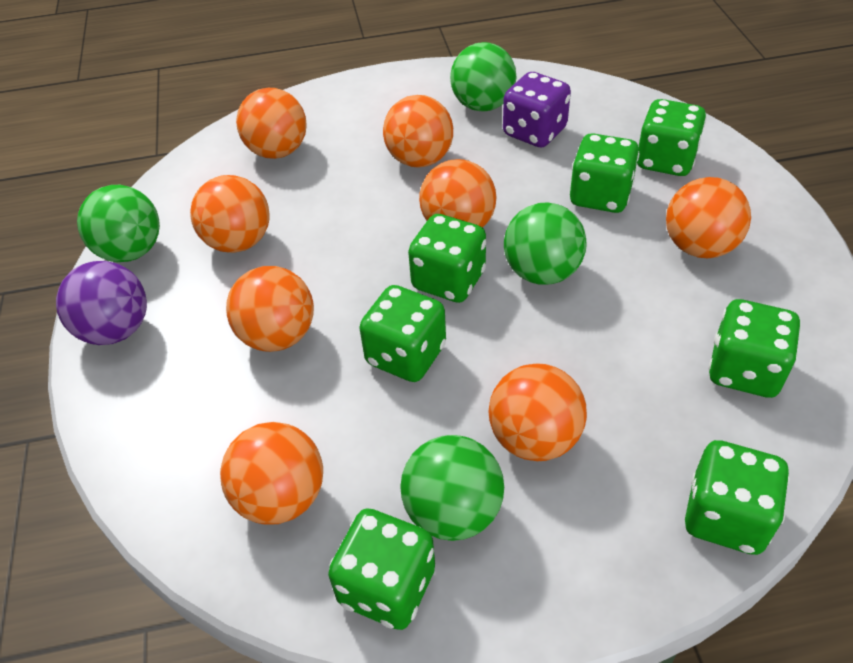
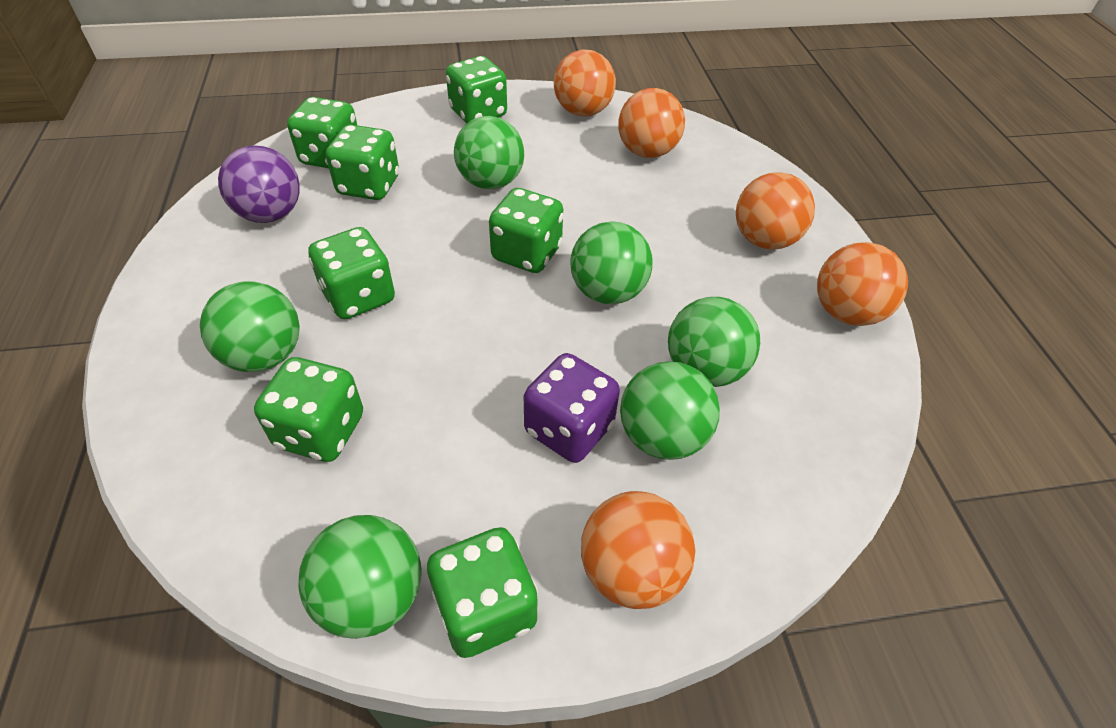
green ball: [77,185,160,262] [400,435,504,541] [450,42,517,112] [504,202,586,285] = 4 -> [200,281,300,372] [298,515,422,639] [454,116,524,189] [570,221,653,304] [620,361,720,460] [668,297,760,387] = 6
orange ball: [190,175,270,253] [220,422,323,524] [226,266,314,352] [236,88,307,159] [383,95,453,168] [419,159,496,228] [488,363,587,461] [666,177,751,258] = 8 -> [554,49,616,116] [581,491,695,609] [618,88,685,158] [736,172,815,250] [817,242,908,326] = 5

